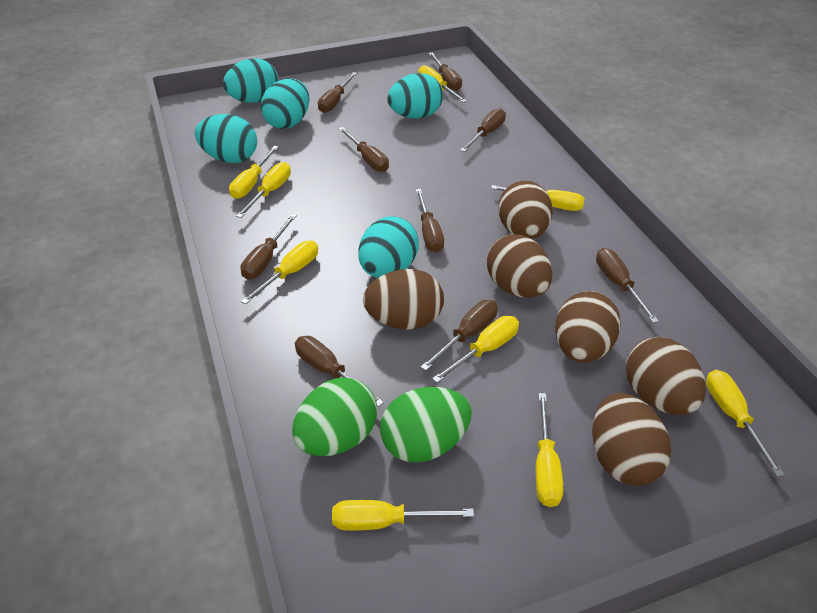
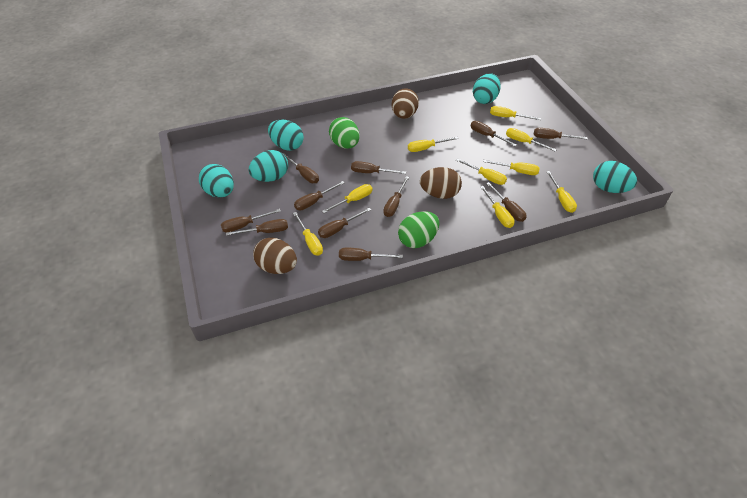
brown egg: [363,269,444,330] [487,234,552,298] [498,181,553,239] [555,291,621,363] [592,393,671,485] [626,337,706,415] = 6 -> [253,238,297,274] [392,88,419,119] [420,167,462,199] = 3
brown screwdriver: [241,214,297,279] [295,336,384,407] [318,72,357,113] [338,127,389,172] [415,189,444,252] [420,300,498,371] [429,53,462,91] [460,108,506,152] [596,248,659,323] = 9 -> [221,209,281,232] [226,219,288,236] [283,153,319,183] [294,181,344,210] [318,208,371,238] [339,248,403,261] [351,161,406,174] [384,176,409,217] [471,121,517,146] [486,182,526,222] [534,128,588,140] = 11

